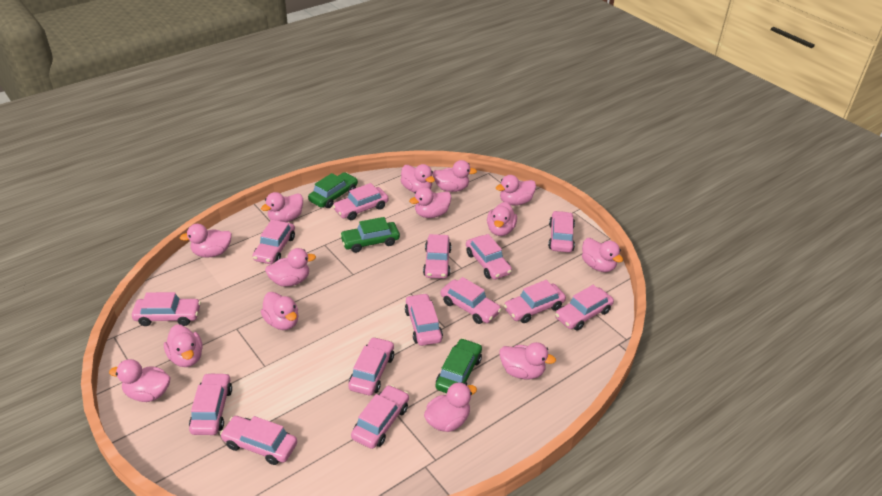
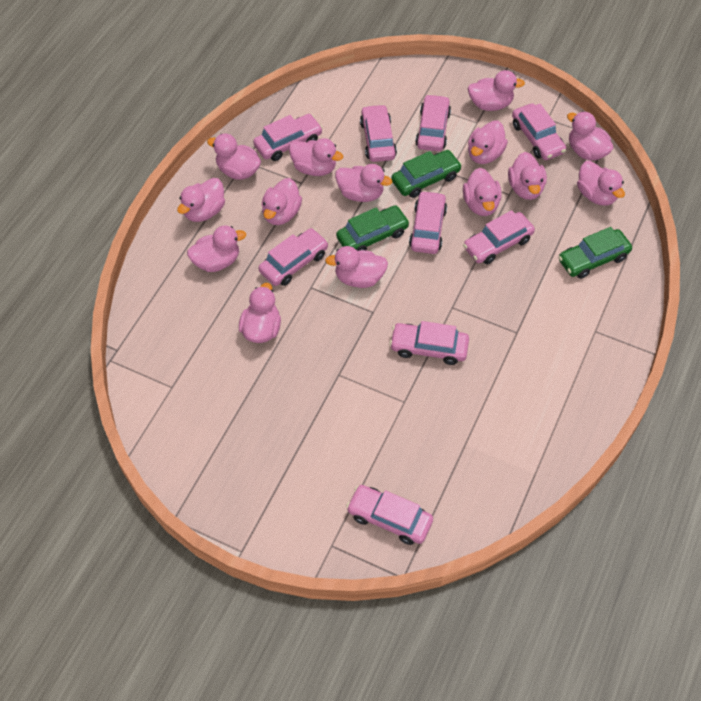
pink car: [132,292,201,326] [189,373,232,435] [220,416,297,465] [253,220,295,264] [333,183,389,220] [348,337,394,395] [351,385,409,449] [405,293,443,346] [423,234,451,279] [441,277,502,324] [466,234,512,280] [504,280,566,323] [548,211,575,253] [555,285,614,331] = 14 -> [253,114,323,161] [258,228,328,286] [346,485,433,545] [360,104,397,162] [390,321,469,365] [409,191,447,254] [415,94,451,151] [463,210,535,264] [512,103,566,160] = 9

